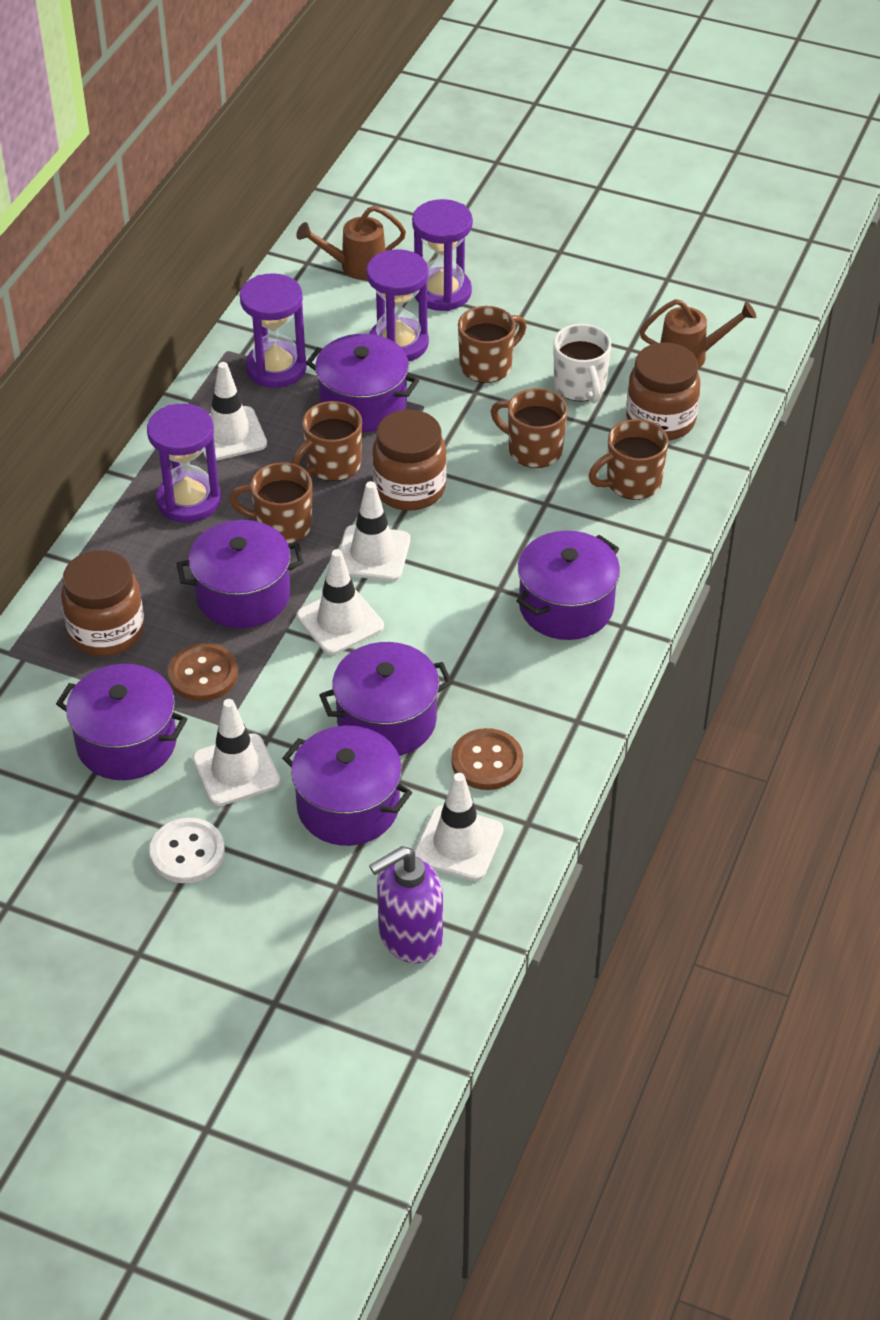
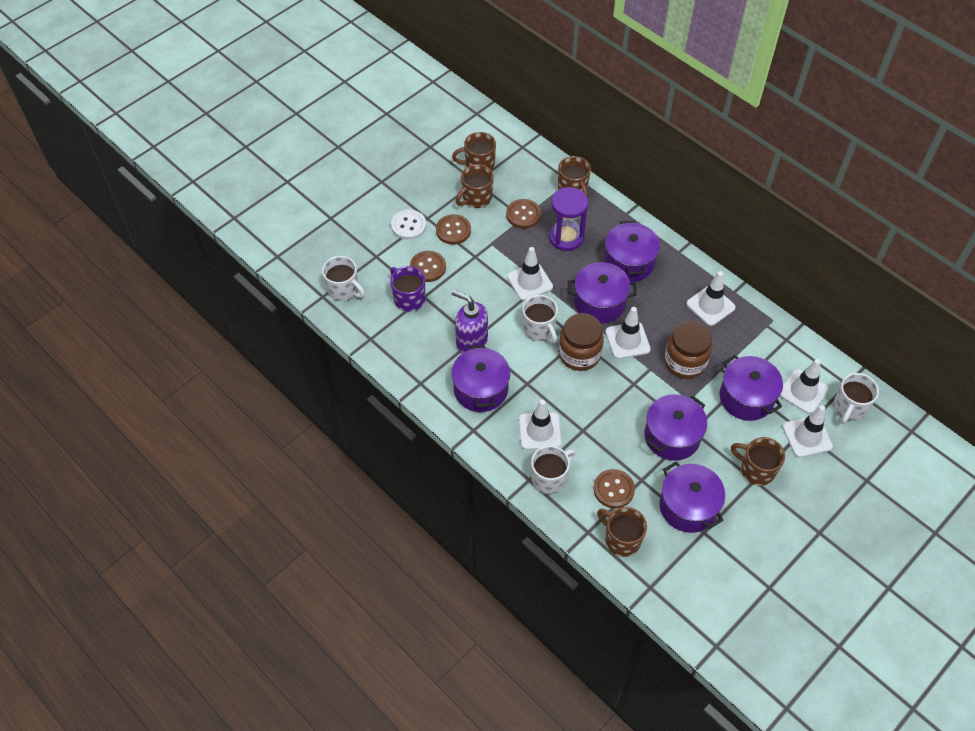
brown button: [168,643,238,702] [451,728,523,790] = 2 -> [410,251,446,282] [436,214,471,245] [506,199,541,229] [594,469,635,508] = 4
brown jar: [61,550,144,656] [372,410,447,511] [626,342,701,441] = 3 -> [559,313,604,371] [664,321,712,379] = 2
brown watering can: [296,206,406,280] [640,299,756,369] = 2 -> none = 0
purple hourglass: [147,403,221,523] [240,273,307,388] [366,249,429,361] [412,199,473,311] = 4 -> [549,187,588,251] = 1
purple mug: none = 0 -> [390,266,425,312] = 1
white mug: [554,324,611,403] = 1 -> [322,256,365,301] [522,295,558,344] [531,445,576,494] [834,373,879,424] = 4
white traffic cone: [193,699,280,806] [203,362,267,461] [297,549,384,655] [339,481,410,581] [414,773,503,881] = 5 -> [507,247,553,301] [519,400,561,450] [605,307,651,359] [686,271,735,326] [780,359,829,414] [783,405,833,458] = 6

